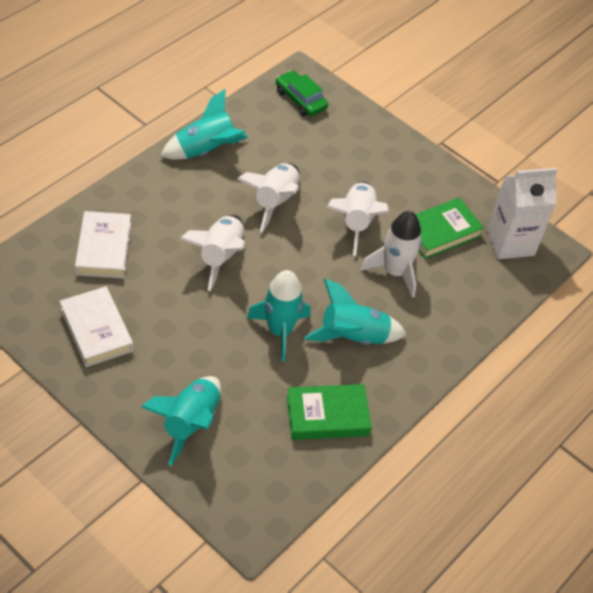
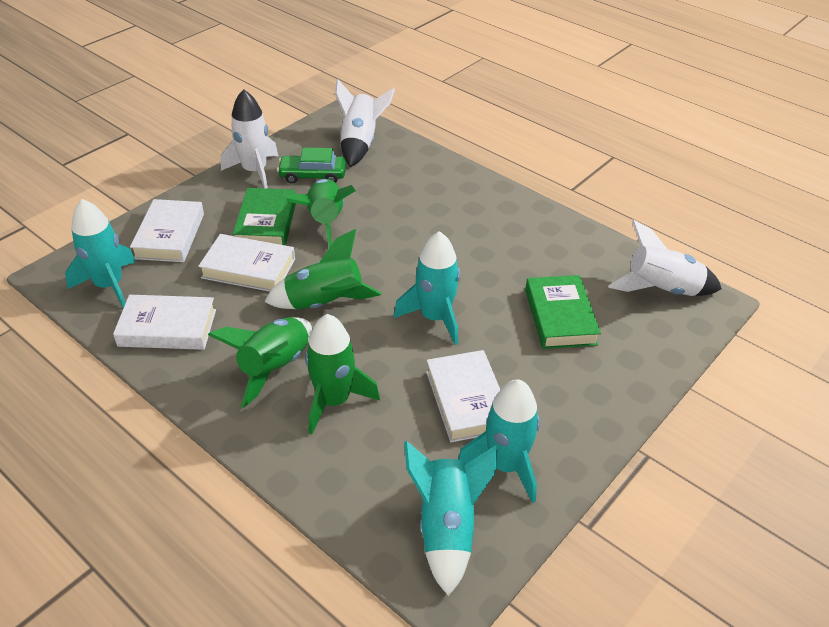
green rocket: none = 0 -> [208,317,312,408] [265,229,382,309] [286,179,356,248] [305,314,380,434] = 4
white book: [59,286,133,367] [75,211,131,278] = 2 -> [113,295,216,350] [130,199,204,262] [198,234,295,292] [426,350,500,442] = 4
white carton: [487,168,558,259] = 1 -> none = 0
white rocket: [180,215,245,291] [237,163,300,232] [327,182,389,256] [360,211,422,298] = 4 -> [221,89,278,188] [335,79,395,167] [608,220,722,296] = 3

